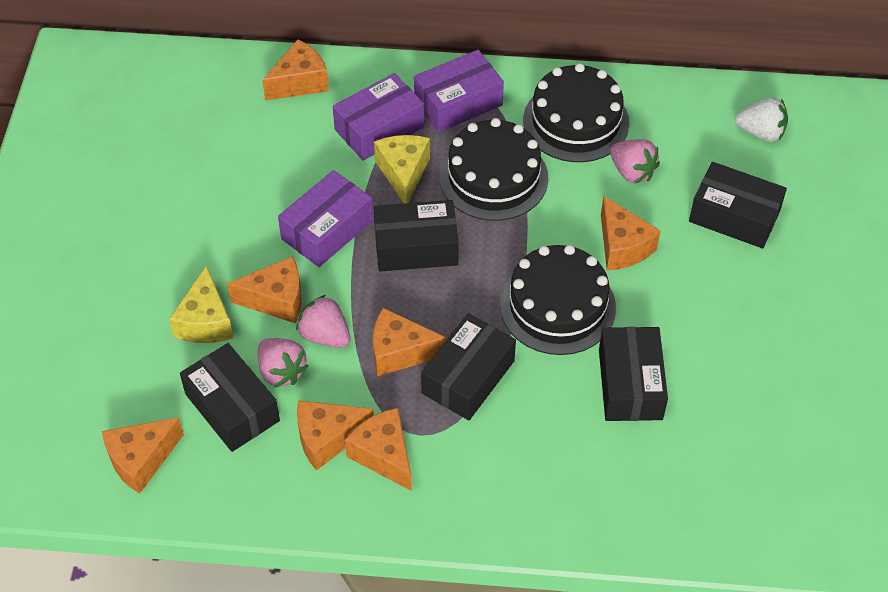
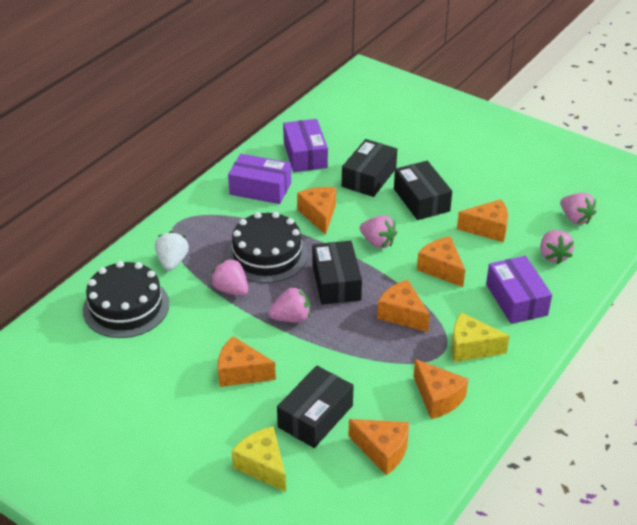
black box: [180,343,280,452] [373,200,459,271] [421,313,516,420] [599,327,668,421] [689,162,787,249] = 5 -> [277,366,354,448] [312,241,362,305] [342,139,397,197] [394,161,452,220] = 4
black cake: [440,118,548,221] [500,245,616,355] [523,63,629,162] = 3 -> [83,261,169,338] [227,212,308,283] = 2
pink strawberry: [258,338,308,388] [296,295,351,348] [610,139,660,183] = 3 -> [211,259,248,296] [268,287,310,323] [360,215,397,249] [540,230,574,264] [560,193,596,225] = 5

